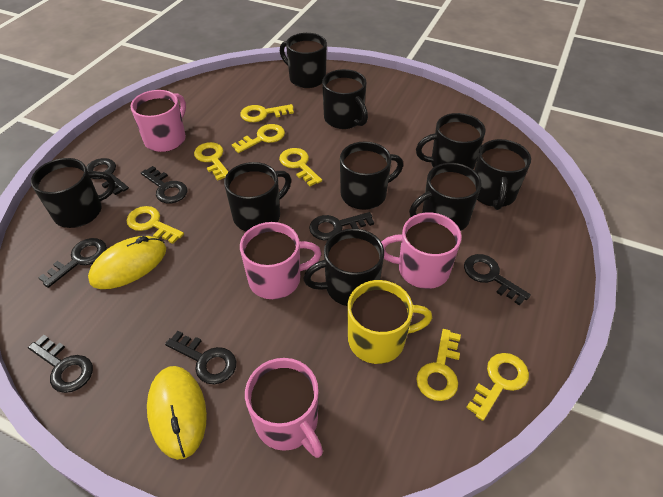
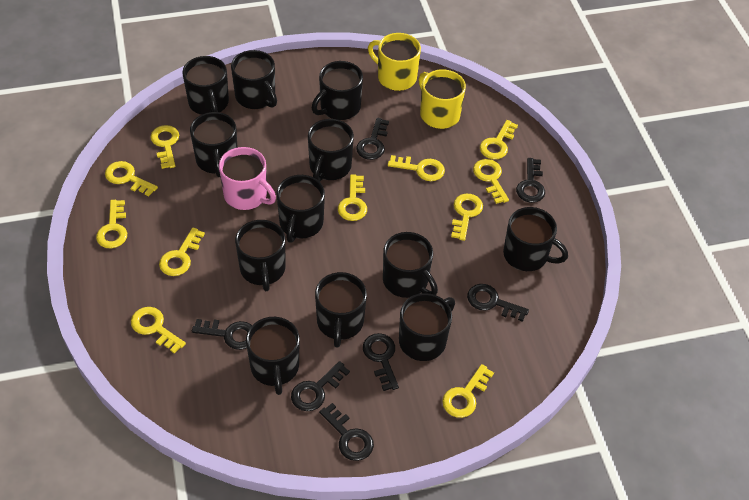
black mug: [31,158,115,228] [224,162,291,232] [280,33,327,88] [303,228,384,306] [322,69,368,129] [340,142,403,210] [409,163,481,231] [416,113,485,170] [474,139,531,210] = 9 -> [182,56,229,115] [190,112,238,177] [231,50,277,109] [235,220,285,291] [246,317,299,395] [277,175,325,243] [308,119,354,182] [312,61,363,120] [315,272,367,348] [383,232,438,298] [399,293,455,361] [503,207,568,271] = 12
pink mug: [130,90,186,152] [240,222,322,299] [245,358,323,458] [381,212,462,289] = 4 -> [219,147,276,210] = 1
yellow key: [127,206,184,244] [194,142,228,181] [232,124,285,153] [240,104,294,122] [279,148,322,186] [416,329,461,401] [466,353,529,421] = 7 -> [96,200,127,248] [105,161,158,196] [131,307,186,354] [150,125,179,169] [159,227,205,276] [338,174,367,221] [388,155,445,181] [442,364,494,418] [451,194,483,241] [473,159,509,204] [480,120,518,159] = 11
yellow mouse: [88,236,166,289] [147,366,207,460] = 2 -> none = 0
yellow mug: [347,280,432,364] = 1 -> [368,33,421,91] [419,69,466,129] = 2

